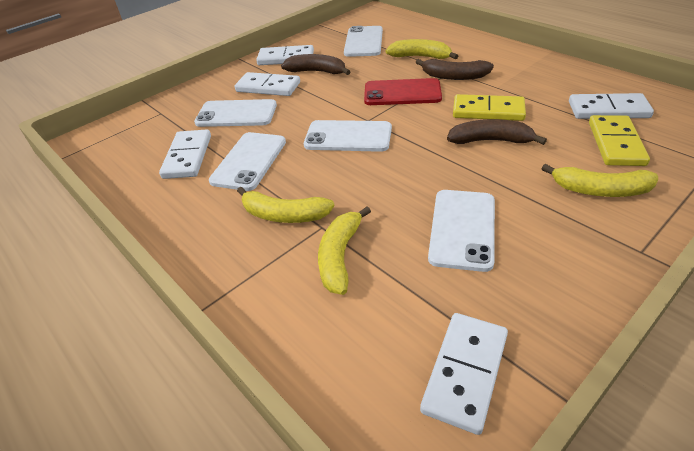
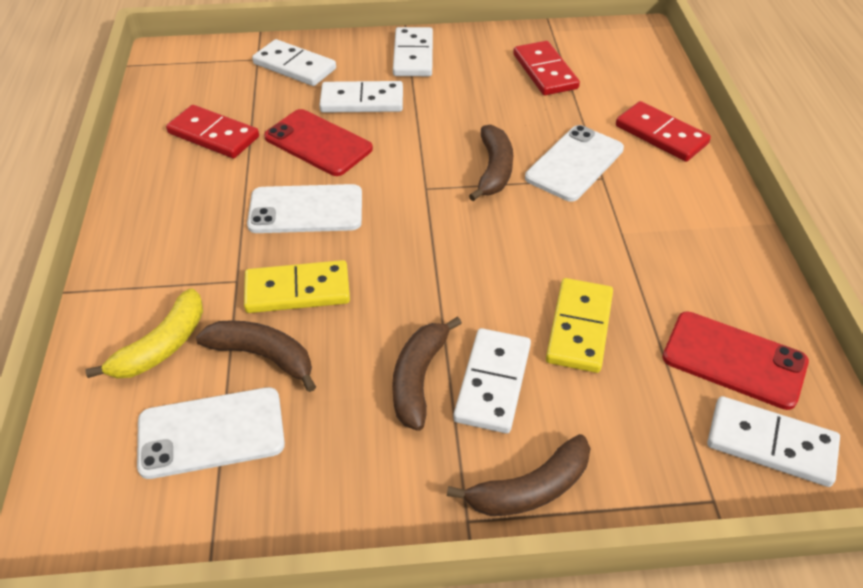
brown banana: [281,54,350,75] [416,59,494,80] [447,119,547,145] = 3 -> [196,320,316,392] [392,316,462,431] [447,434,591,516] [469,124,513,201] = 4
red domino: none = 0 -> [166,105,259,158] [513,41,580,95] [616,101,711,162] = 3
red phone: [364,78,442,105] = 1 -> [264,109,373,176] [662,311,809,410] = 2
white phone: [194,99,277,127] [209,132,286,191] [304,120,392,152] [344,26,383,57] [428,190,495,272] = 5 -> [137,387,285,479] [247,184,362,233] [525,125,624,202] = 3
yellow banana: [237,187,335,223] [318,206,371,295] [386,39,458,59] [541,164,658,197] = 4 -> [85,288,203,379] = 1

